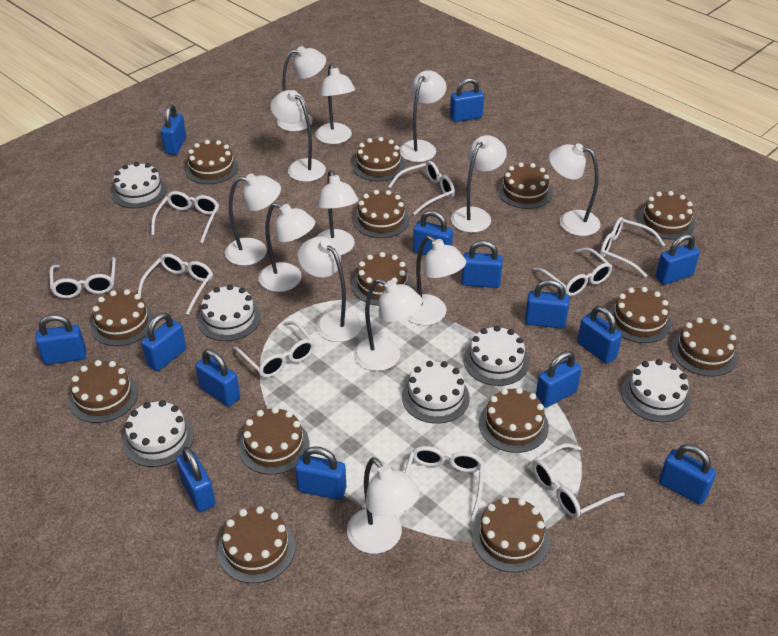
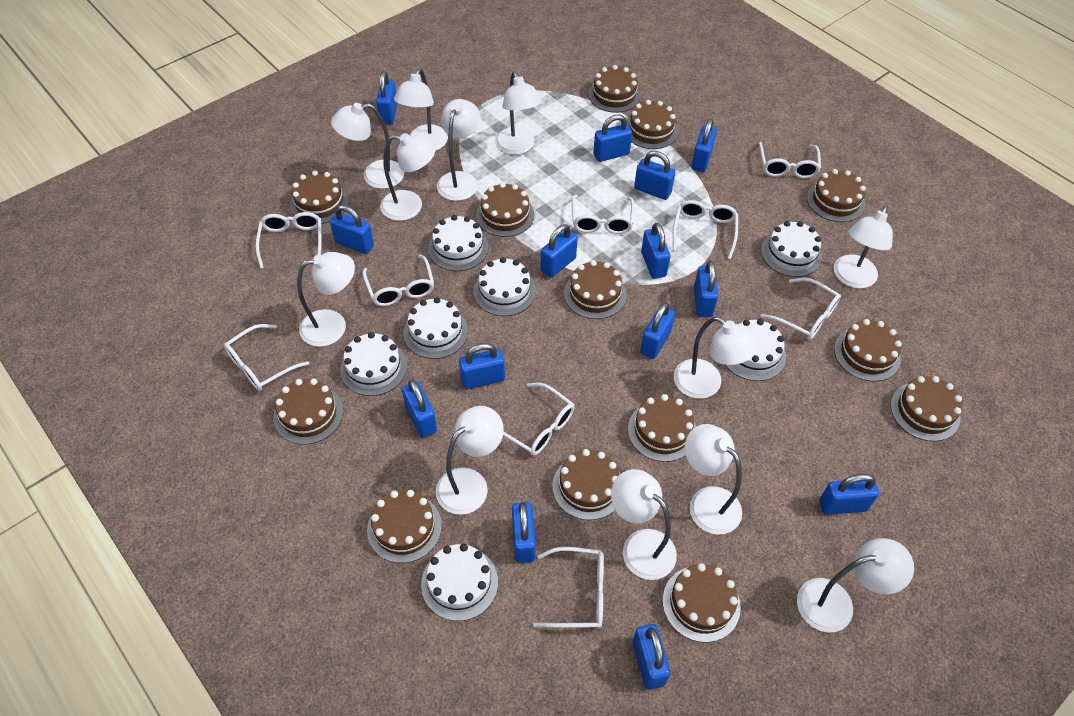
brown cake: [69,360,138,423] [90,289,154,346] [185,140,238,184] [217,506,296,583] [238,407,310,475] [352,137,405,182] [352,252,412,306] [353,190,409,238] [472,497,550,573] [479,387,549,453] [498,162,552,209] [607,287,671,343] [638,191,695,240] [671,317,738,377] = 14 -> [274,378,343,445] [290,170,349,224] [367,490,442,563] [476,183,534,237] [552,449,621,520] [564,260,626,319] [588,65,641,113] [627,100,678,149] [628,394,696,462] [662,563,741,643] [807,169,866,222] [834,319,902,382] [890,376,962,441] = 13
white cake: [111,162,167,208] [122,400,194,467] [198,285,261,341] [402,361,470,424] [464,326,529,386] [622,359,691,422] = 6 -> [340,332,407,396] [403,297,468,359] [421,544,498,621] [428,215,489,271] [474,257,536,316] [725,319,786,381] [761,221,822,277] = 7
white lamp: [225,173,281,266] [259,203,315,292] [270,90,326,182] [277,46,326,132] [298,236,362,342] [316,64,355,144] [316,170,358,256] [347,457,420,554] [354,279,422,371] [400,70,447,162] [406,235,466,325] [451,135,507,233] [549,143,600,236] = 13 -> [297,252,355,347] [331,103,404,189] [380,133,436,221] [394,68,448,150] [436,406,504,515] [437,99,480,201] [495,71,542,155] [611,469,677,580] [674,316,759,399] [685,424,742,535] [797,538,914,632] [834,205,893,289] = 12

